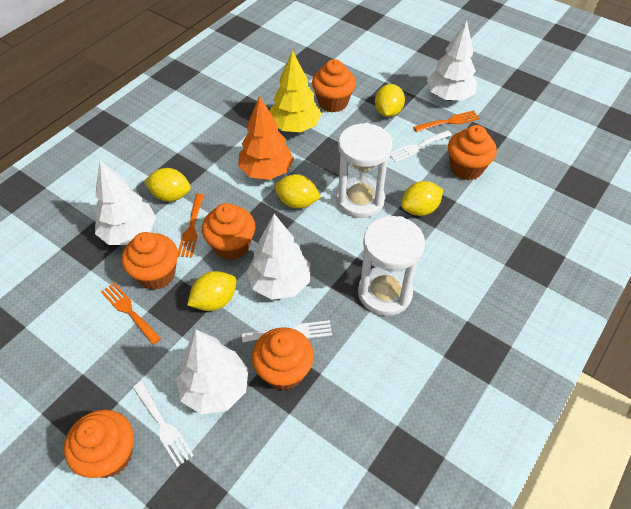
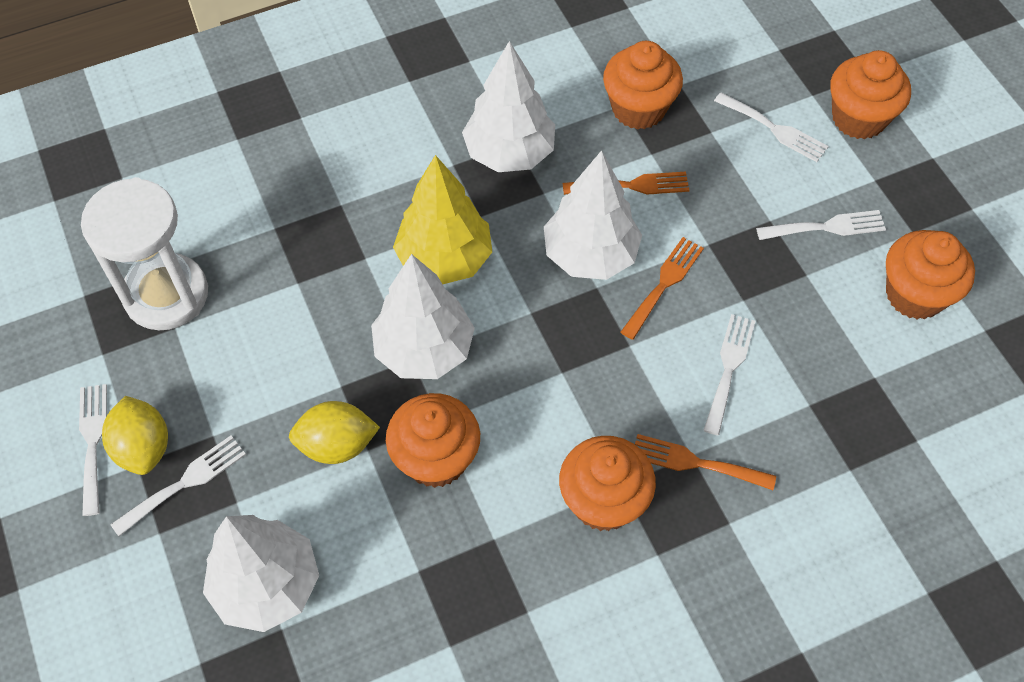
orange cupcake: [64,410,134,478] [122,232,178,290] [202,203,255,260] [252,327,314,390] [312,59,356,112] [448,125,497,180] = 6 -> [386,393,480,488] [559,436,656,531] [603,41,683,130] [830,50,911,139] [886,230,975,319] = 5
orange tree: [238,96,294,180] = 1 -> none = 0
white fork: [133,382,194,467] [242,320,332,342] [390,130,452,163] = 3 -> [79,384,107,516] [110,436,246,536] [703,314,756,435] [714,92,829,162] [756,210,886,240] = 5
white hourglass: [336,123,393,218] [358,216,425,316] = 2 -> [81,177,208,330] = 1
yellow lemon: [144,168,191,202] [187,271,237,311] [274,174,321,209] [375,84,405,117] [401,181,443,216] = 5 -> [102,396,168,475] [289,401,380,464] = 2

